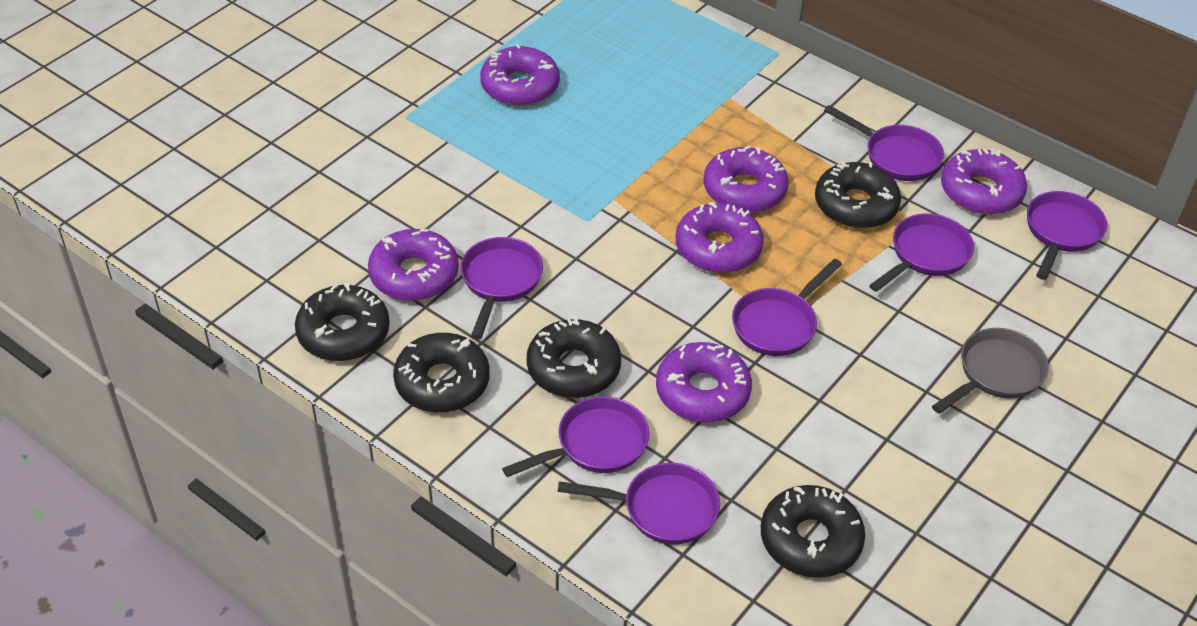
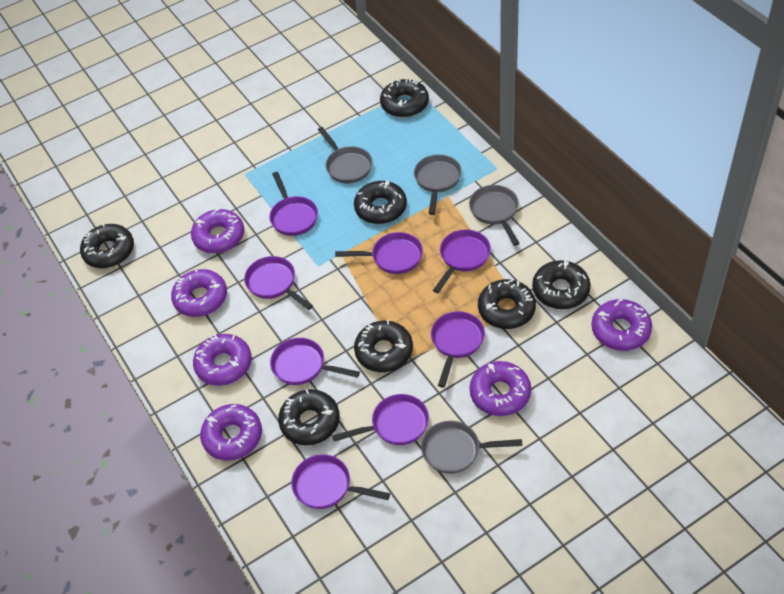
black donut: [295,283,390,361] [393,333,490,413] [527,317,621,398] [761,485,865,578] [815,161,901,229] = 5 -> [80,224,134,268] [278,389,340,445] [354,181,407,224] [354,320,413,372] [380,79,429,117] [478,279,536,329] [532,260,591,309] = 7
grey pan: [932,328,1049,414] = 1 -> [318,127,372,183] [414,154,462,215] [421,421,522,474] [469,185,520,246] = 4
purple pan: [460,237,543,340] [502,396,649,477] [557,463,720,544] [732,259,842,356] [824,105,944,181] [869,213,974,292] [1027,191,1107,280] = 7 -> [244,256,313,310] [269,172,318,236] [270,338,360,385] [291,454,390,509] [332,394,429,445] [335,232,423,274] [431,311,485,388] [433,229,491,293] = 8

